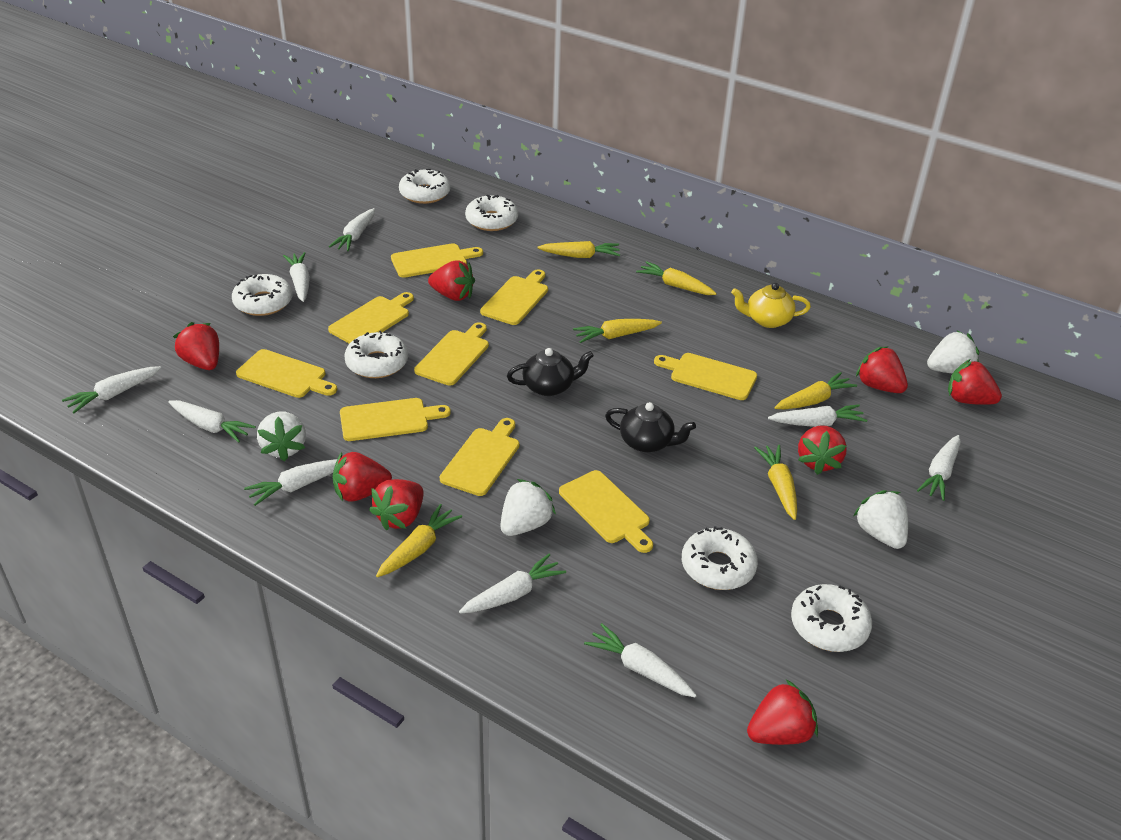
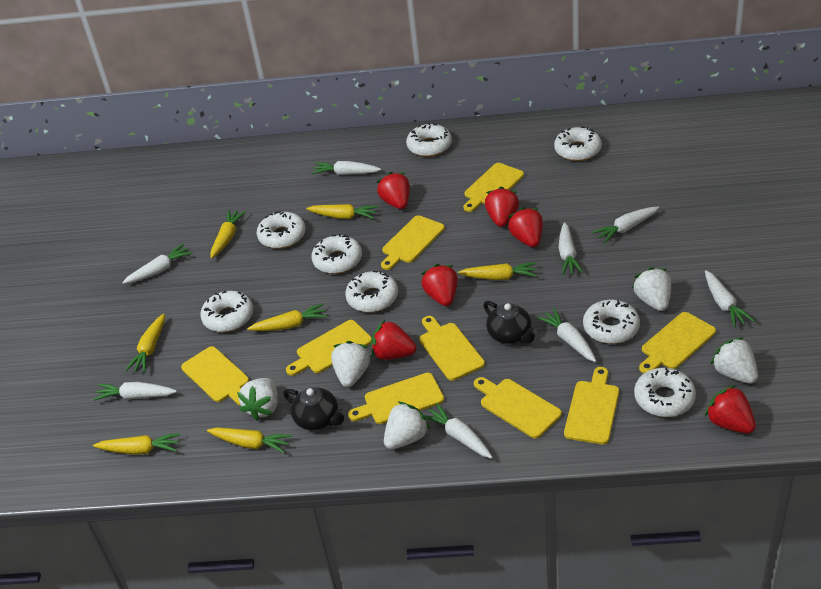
red strawberry: [173,322,219,370] [333,452,392,501] [369,479,423,531] [428,260,475,301] [747,679,818,745] [798,425,847,475] [856,346,908,393] [948,359,1002,405] = 8 -> [371,320,417,360] [377,172,410,209] [421,264,458,306] [485,187,519,227] [508,207,543,247] [705,385,756,433] = 6
white carrot: [62,366,161,413] [168,400,256,443] [244,459,337,506] [283,252,310,302] [329,208,375,251] [459,554,566,614] [584,623,697,697] [768,404,867,427] [917,435,961,501] = 9 -> [93,382,177,401] [122,244,193,284] [312,161,381,175] [424,403,492,458] [537,308,596,362] [558,222,583,275] [592,207,659,243] [705,270,755,327] = 8
white donut: [232,274,292,316] [344,331,408,378] [399,169,450,204] [465,195,518,231] [682,526,758,590] [791,584,872,652] = 6 -> [200,291,253,332] [257,211,306,249] [311,234,362,274] [345,271,398,312] [406,123,452,157] [554,126,602,161] [583,300,640,344] [634,368,696,417] = 8
white strawberry: [257,411,306,461] [500,479,556,536] [853,490,908,549] [927,331,979,373] = 4 -> [237,378,278,421] [331,341,371,387] [384,401,430,449] [632,267,671,311] [710,337,758,384] = 5
yellow carrot: [376,504,462,577] [538,241,620,258] [573,319,662,343] [636,261,717,295] [754,445,797,520] [774,372,857,409] = 6 -> [93,433,181,455] [125,313,165,373] [207,427,292,453] [210,210,246,259] [247,303,328,331] [306,204,378,219] [458,262,537,280] = 7
yellow teapot: [731,283,811,328] = 1 -> none = 0

